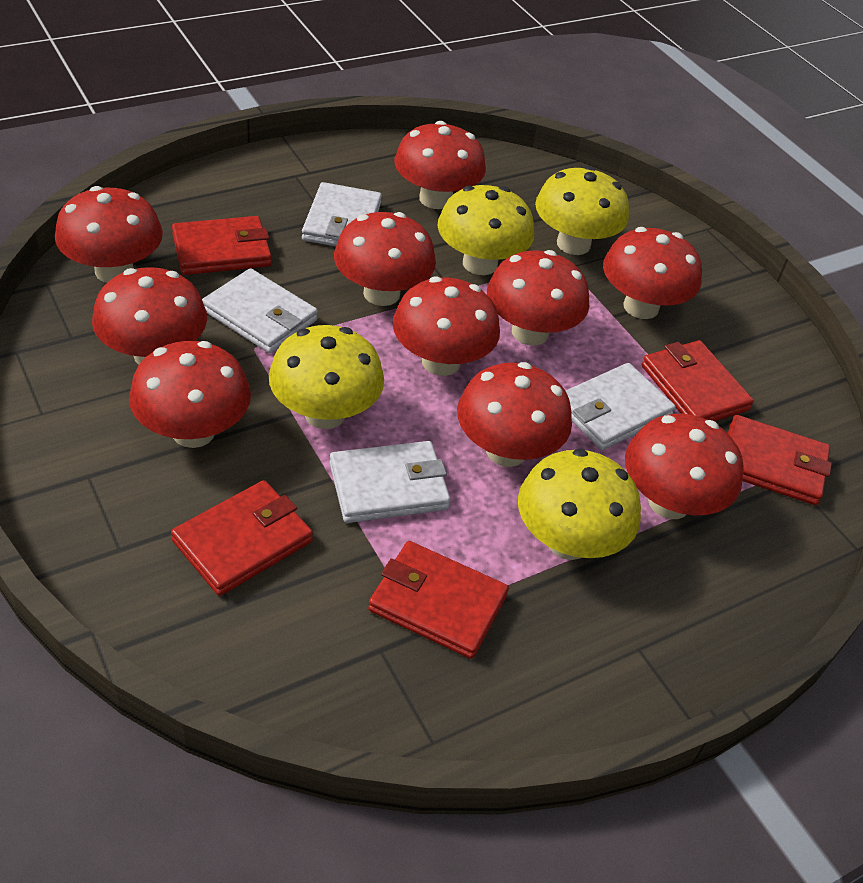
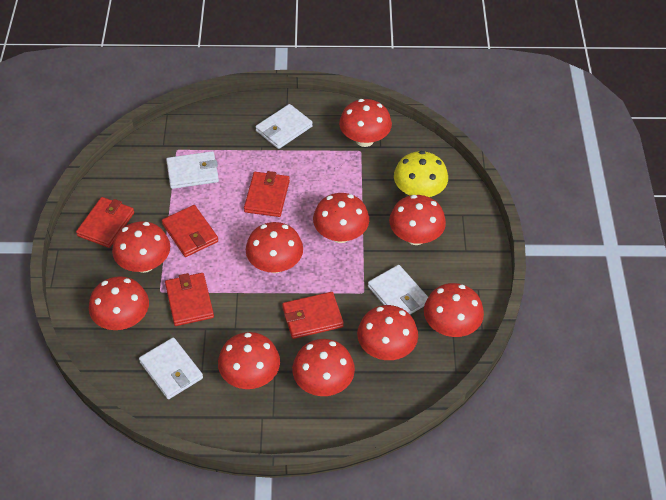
yellow mushroom: [269,325,384,429] [437,185,534,275] [518,449,641,560] [535,166,629,255] = 4 -> [394,151,448,197] = 1

